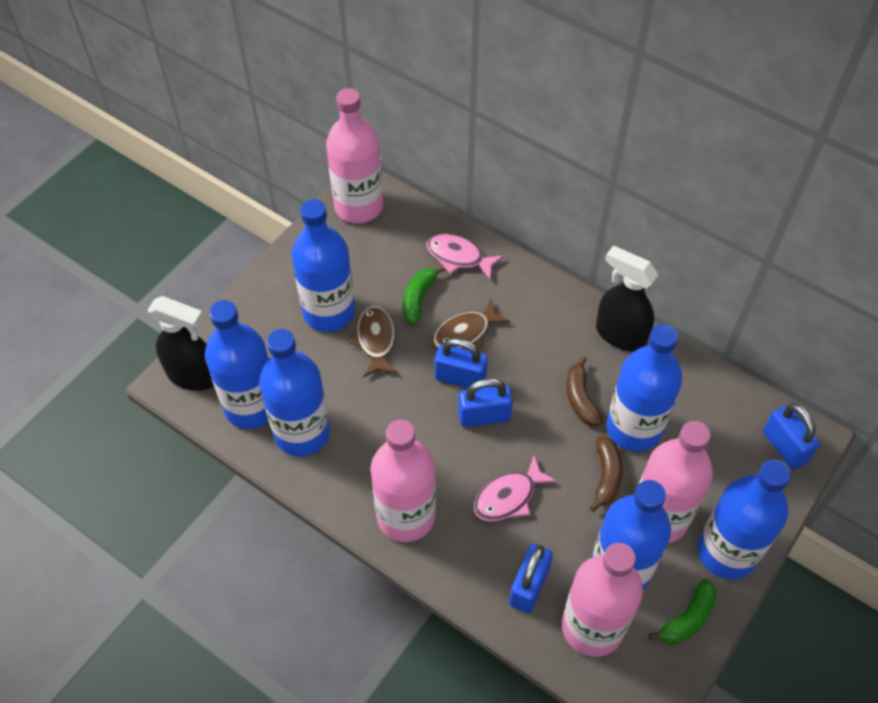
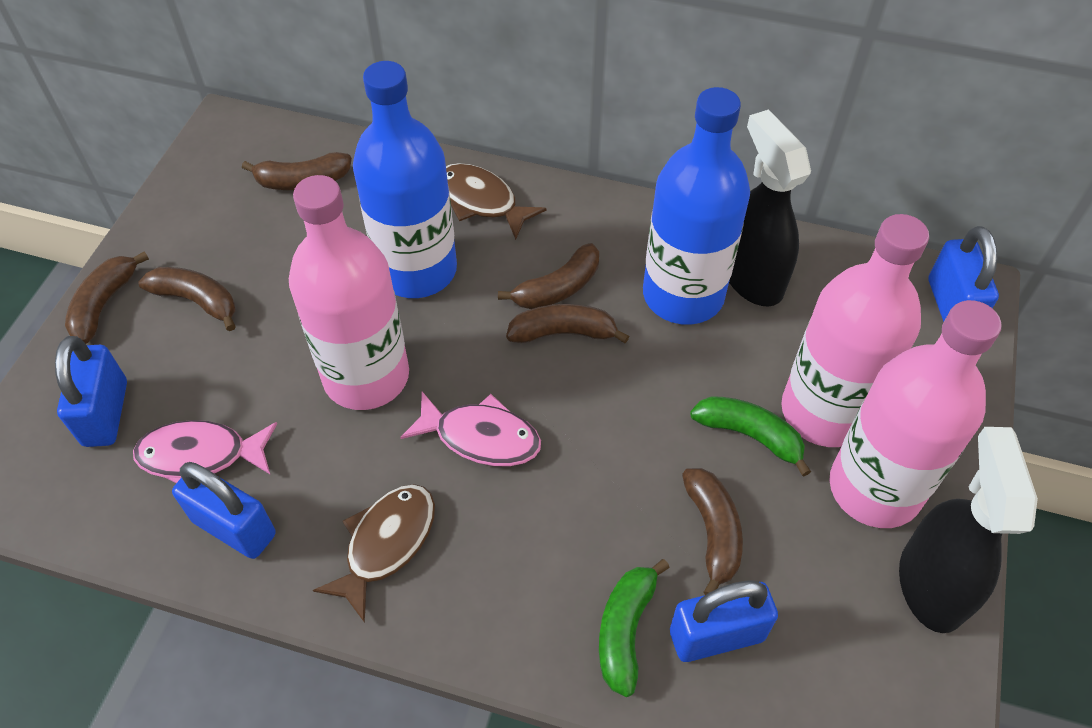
blue bottle: [205,300,269,429] [259,329,330,456] [291,199,355,332] [591,480,671,591] [606,324,682,452] [697,459,791,580] = 6 -> [353,61,457,298] [643,87,750,325] = 2
brown banana: [566,356,603,426] [590,436,623,512] = 2 -> [65,251,149,344] [138,267,236,331] [242,152,352,190] [498,243,599,309] [506,304,629,343] [682,468,743,595] = 6
pink bottle: [326,88,383,223] [371,420,436,542] [562,543,643,657] [639,421,713,543] = 4 -> [289,175,409,410] [781,214,929,447] [829,300,1001,528] = 3

